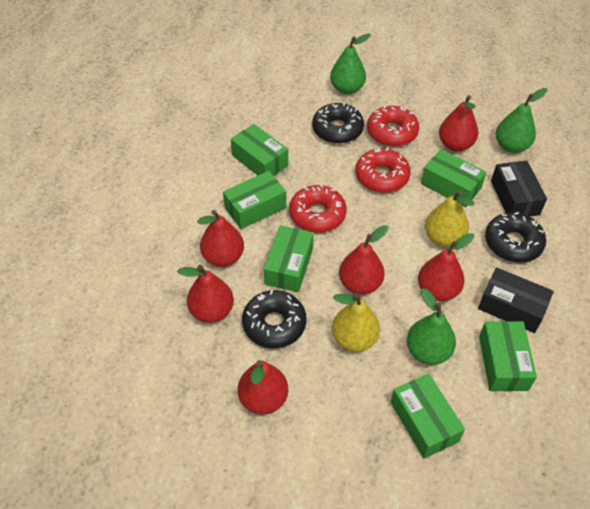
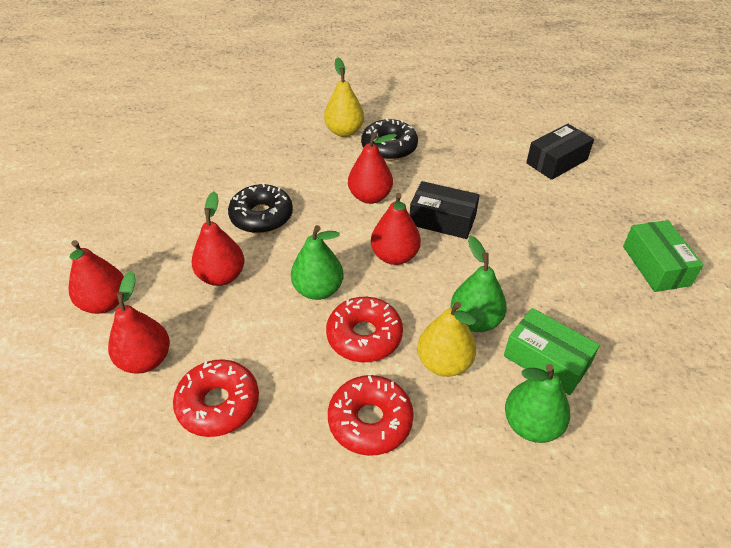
black donut: [242,290,307,348] [312,103,364,144] [485,212,546,263] = 3 -> [228,183,293,233] [361,118,418,161] = 2
green box: [223,171,286,229] [231,124,288,176] [264,225,314,292] [391,374,465,459] [421,149,486,207] [479,321,537,391] = 6 -> [504,308,600,395] [623,220,704,292] = 2
red pear: [177,265,234,323] [197,210,244,267] [238,360,288,415] [339,225,388,295] [418,233,474,301] [439,95,478,151] = 6 -> [69,240,124,314] [108,271,170,374] [191,191,245,286] [348,132,397,204] [371,193,421,265] = 5

